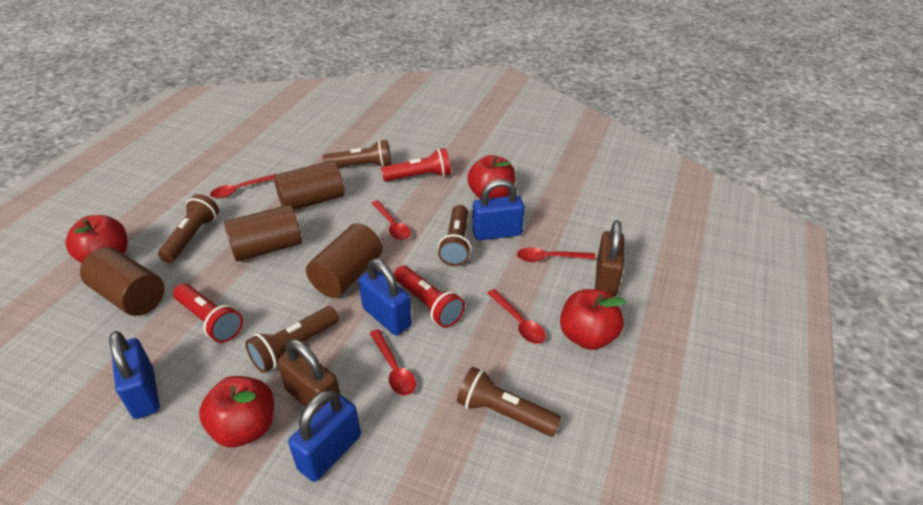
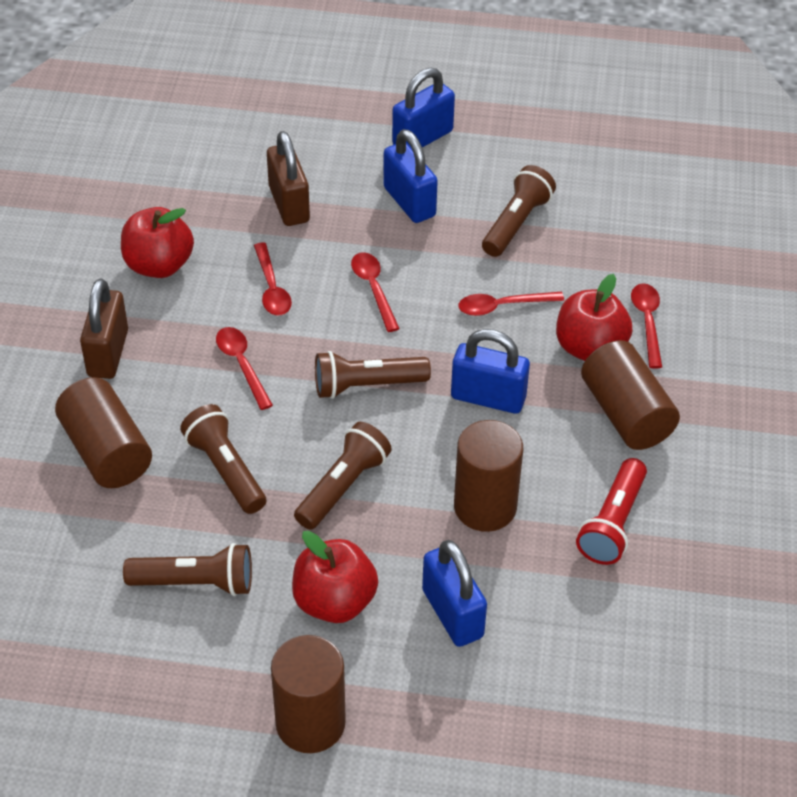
red apple: [65,215,127,263] [199,376,274,447] [467,155,516,199] [560,289,626,350] = 4 -> [121,207,194,278] [292,531,378,623] [556,274,633,361] = 3
red flashlight: [173,283,243,343] [381,148,451,181] [394,266,465,328] = 3 -> [576,458,647,565] = 1

